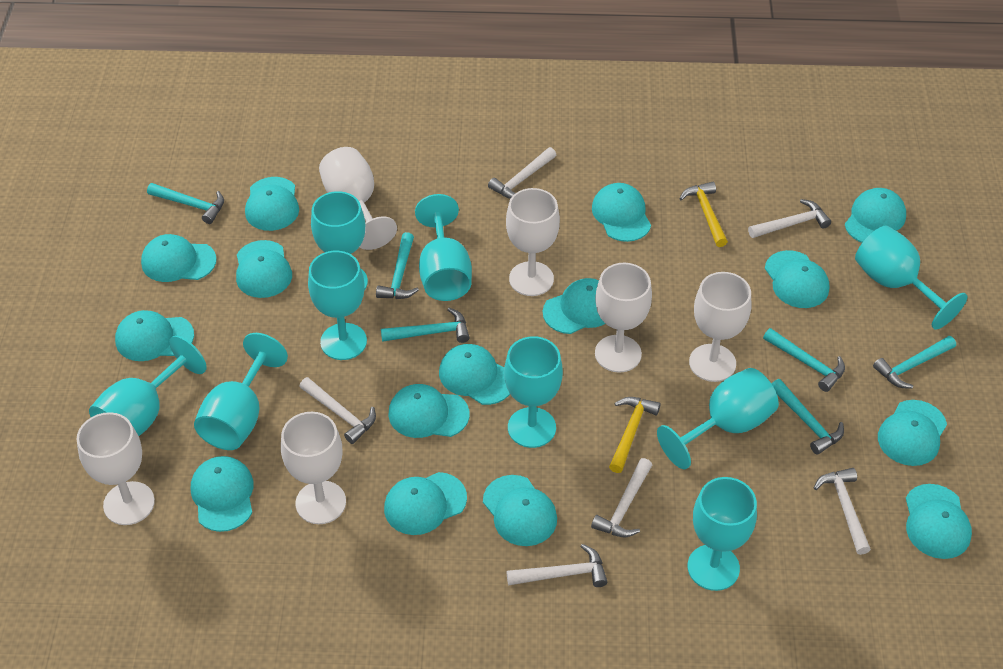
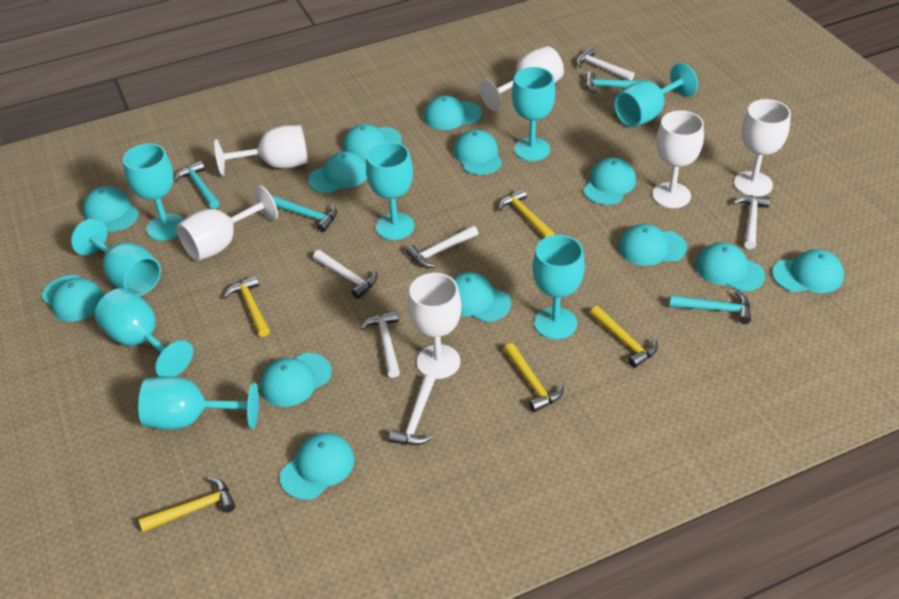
turquoise cap: [115,310,194,361] [141,234,217,282] [191,456,254,532] [236,240,292,298] [245,177,299,231] [384,472,467,535] [389,384,469,438] [439,344,510,405] [483,475,557,546] [543,278,605,334] [592,183,651,242] [765,250,829,308] [845,188,906,243] [878,400,947,466] [906,484,972,559] = 15 -> [42,275,104,321] [83,186,139,232] [260,353,332,407] [280,433,355,500] [308,151,367,193] [343,124,402,160] [424,96,482,130] [453,130,502,175] [453,272,511,322] [583,158,636,205] [619,224,687,266] [696,242,765,292] [772,249,844,293] = 13
turquoise goblet: [89,335,207,436] [194,333,288,450] [308,251,367,360] [311,191,368,290] [415,194,472,301] [504,336,563,448] [657,368,779,469] [688,477,757,591] [855,225,967,330] = 9 -> [71,218,161,296] [95,288,193,377] [123,143,184,241] [138,376,259,430] [366,142,414,240] [512,67,555,161] [533,235,585,340] [614,63,698,127] = 8
turquoise hammer: [147,183,224,224] [376,232,419,299] [381,308,470,343] [763,328,845,392] [772,379,844,455] [873,336,956,389] = 6 -> [174,161,220,209] [272,196,337,232] [586,71,650,94] [669,291,751,324] = 4
yellow hammer: [609,397,661,473] [679,182,728,247] = 2 -> [139,477,235,532] [224,276,270,337] [499,189,554,238] [504,343,564,412] [590,306,658,368] = 5

